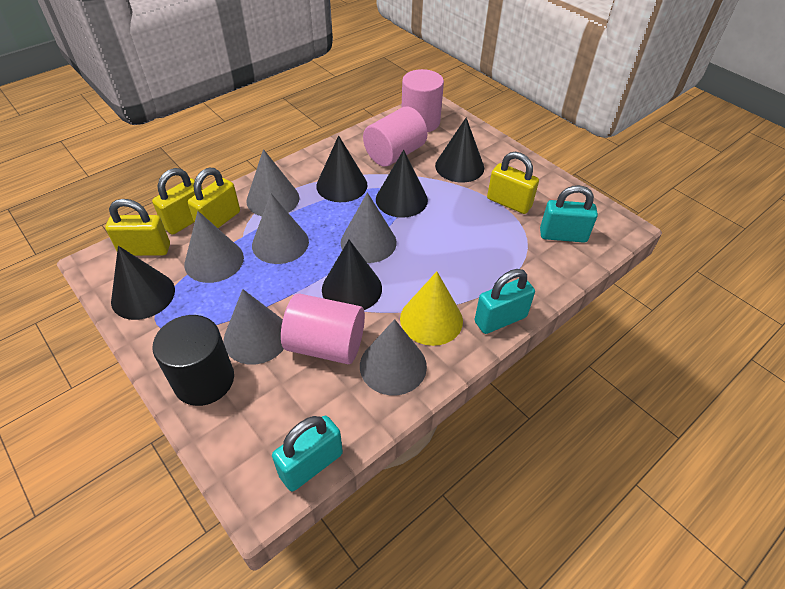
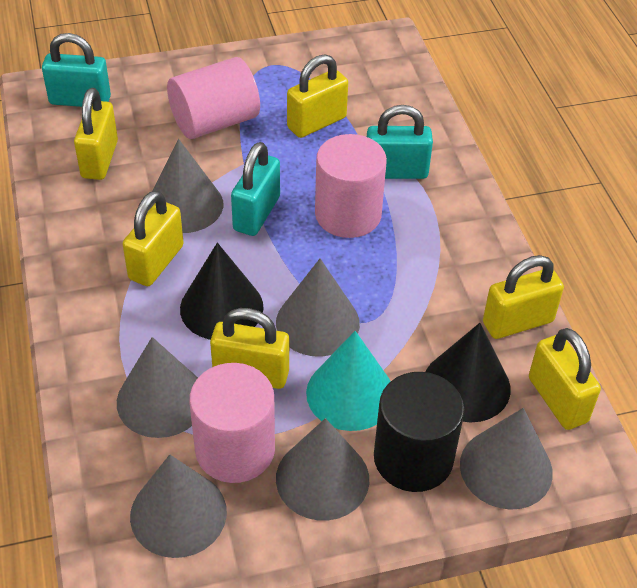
black cone: [111,246,175,320] [316,135,368,202] [322,240,382,310] [376,150,428,218] [435,117,484,183] = 5 -> [180,243,263,340] [426,323,511,422] = 2
turquoise cone: none = 0 -> [306,331,391,431] = 1
yellow cone: [400,271,463,346] = 1 -> none = 0
yellow padlock: [105,199,170,256] [152,168,203,235] [187,168,240,228] [487,152,539,214] = 4 -> [74,88,118,180] [123,190,184,286] [210,308,289,389] [287,54,348,138] [483,255,564,339] [529,328,601,430] = 6

